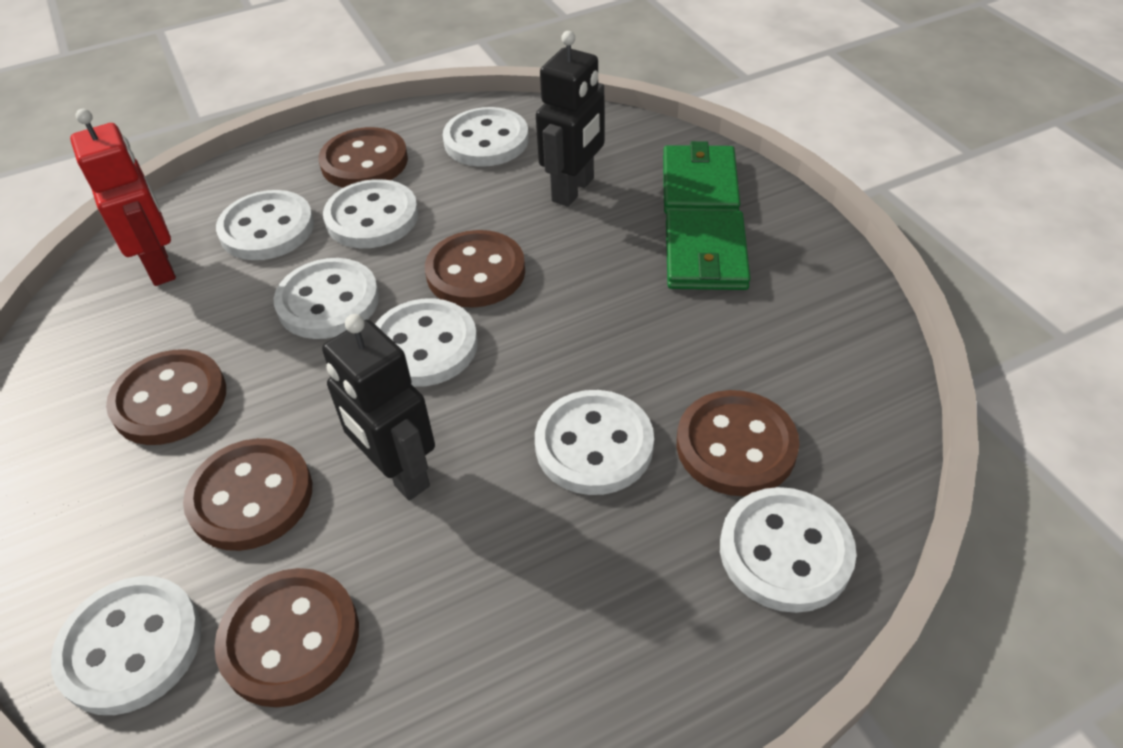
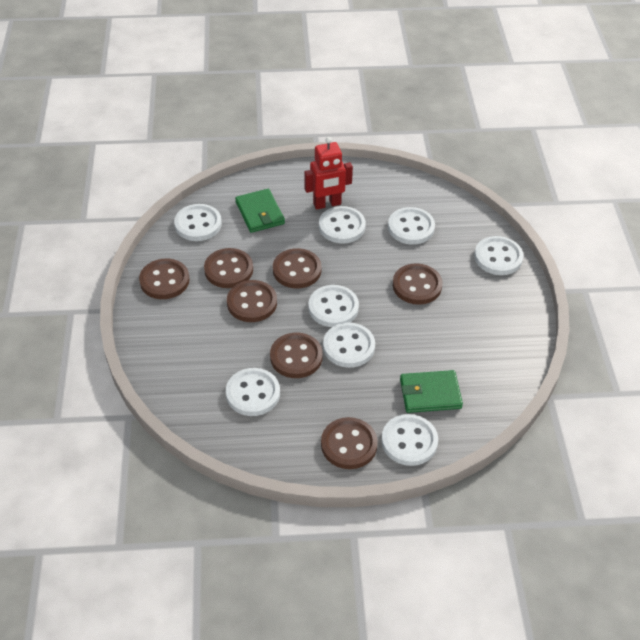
black robot: [322,314,435,500] [536,31,605,207] = 2 -> none = 0
brown button: [106,349,226,445] [183,438,312,551] [214,568,359,707] [319,127,408,188] [425,230,525,308] [677,390,799,496] = 6 -> [139,259,189,299] [204,248,253,288] [227,280,277,322] [270,333,323,378] [273,248,321,288] [321,417,378,469] [393,263,442,305] = 7

